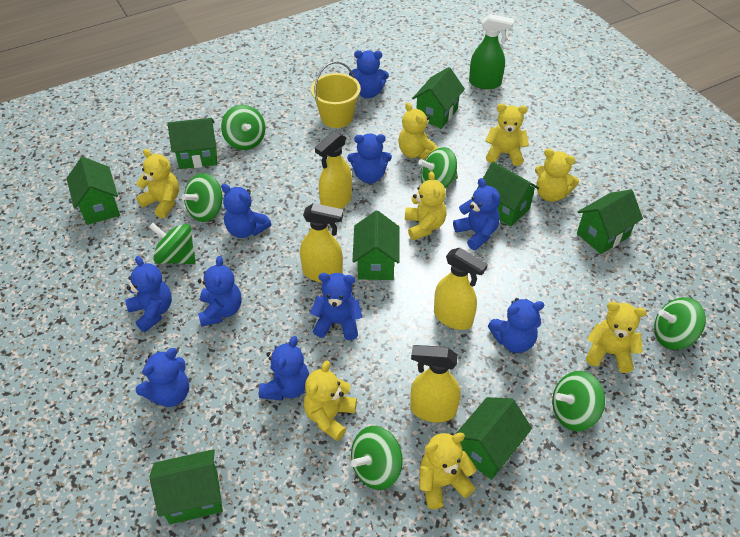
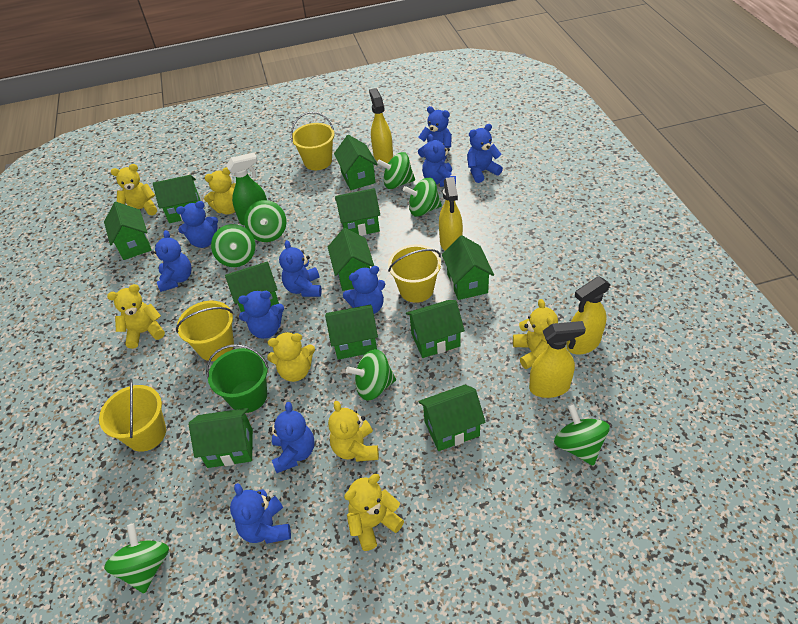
green bucket: none = 0 -> [206,344,269,413] = 1
green house: [67,157,120,225] [149,449,223,524] [168,118,217,169] [352,211,399,280] [412,67,465,129] [457,397,532,480] [477,161,539,227] [577,190,643,254] = 8 -> [104,202,152,260] [153,175,201,223] [189,408,253,468] [225,262,279,312] [325,305,378,360] [328,228,374,291] [334,135,378,190] [335,188,380,236] [406,300,465,358] [418,385,486,451] [442,235,494,300] = 11
yellow bucket: [311,62,361,128] = 1 -> [99,379,166,452] [176,301,234,361] [291,112,335,170] [388,244,441,303] = 4
yellow teddy bear: [136,149,179,218] [304,361,357,441] [398,103,438,160] [405,171,447,240] [419,433,476,509] [485,103,529,166] [535,149,579,202] [586,302,646,373] = 8 -> [107,284,165,349] [111,164,157,216] [204,167,236,215] [267,332,315,382] [328,401,379,462] [344,474,404,551] [513,299,558,369] = 7

